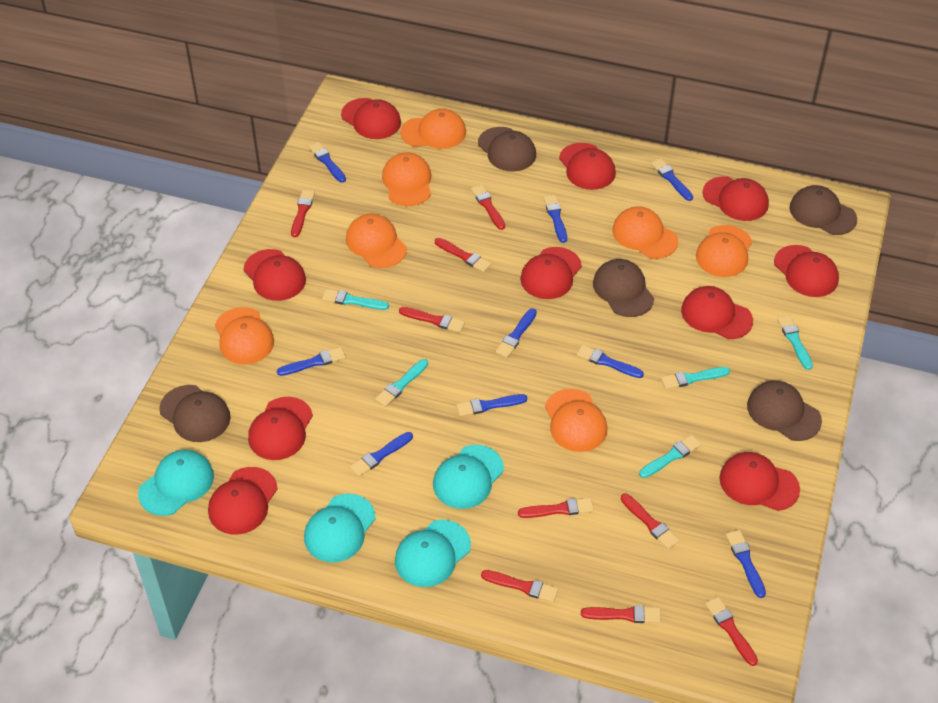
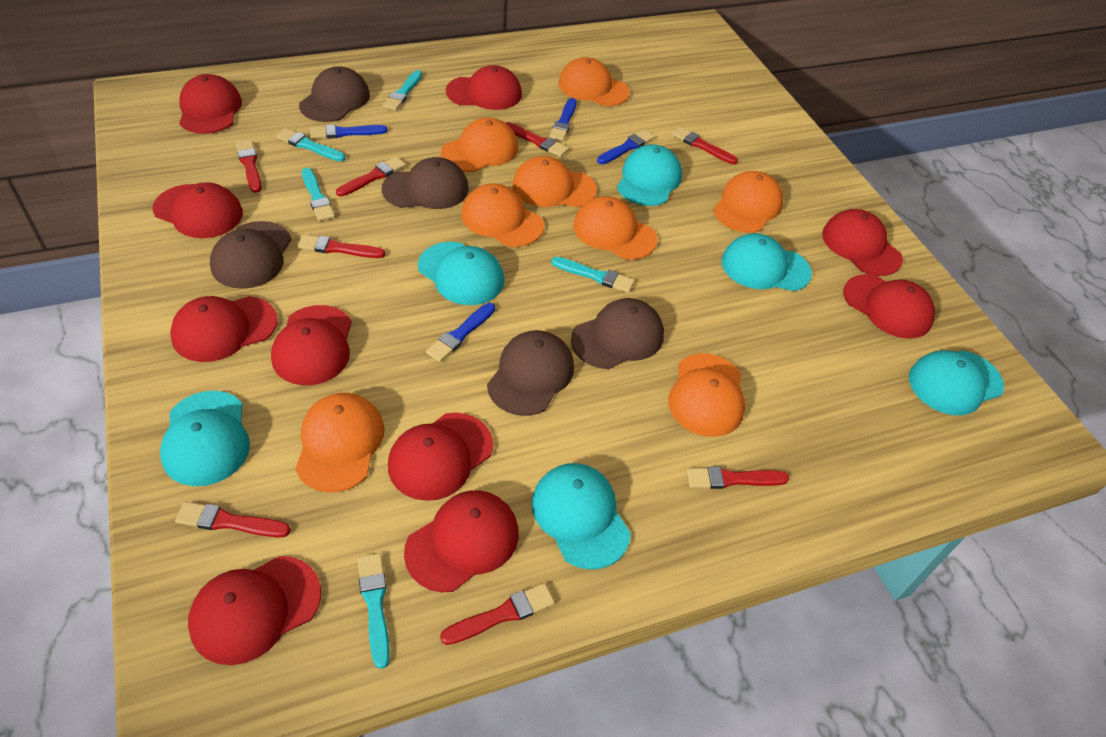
blue brush: [277,347,346,376] [309,142,346,183] [350,432,413,477] [456,394,527,416] [496,308,537,358] [543,195,567,243] [577,345,644,378] [651,158,693,201] [726,530,766,598] = 9 -> [310,125,388,139] [426,303,495,362] [549,98,577,141] [597,130,655,164] = 4
orange cap: [215,307,274,364] [346,214,407,268] [382,152,431,206] [401,109,466,149] [545,389,607,452] [612,206,678,259] [696,225,752,277] = 7 -> [295,393,385,492] [441,117,518,172] [461,184,544,247] [512,156,597,207] [558,57,630,106] [573,196,658,260] [668,353,745,437] [713,171,783,233] = 8
red brush: [291,190,315,237] [399,307,465,332] [435,238,491,272] [471,184,505,230] [481,570,558,602] [518,498,594,518] [581,605,661,623] [621,494,679,549] [705,597,758,666] = 9 -> [175,502,291,537] [236,140,262,193] [297,235,385,258] [336,157,406,197] [440,583,555,645] [506,122,569,157] [672,127,738,164] [687,466,789,489] = 8
turquoise cap: [138,450,214,516] [304,494,375,562] [395,520,471,587] [433,445,504,509] = 4 -> [160,391,250,486] [418,242,504,305] [532,463,631,569] [617,145,682,206] [721,233,812,291] [909,350,1004,415] = 6

